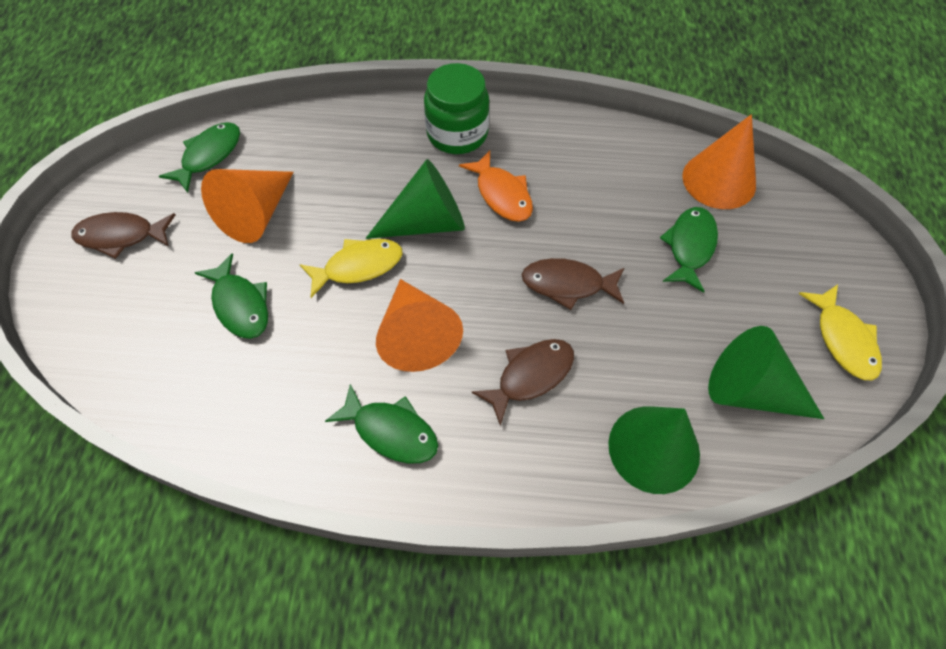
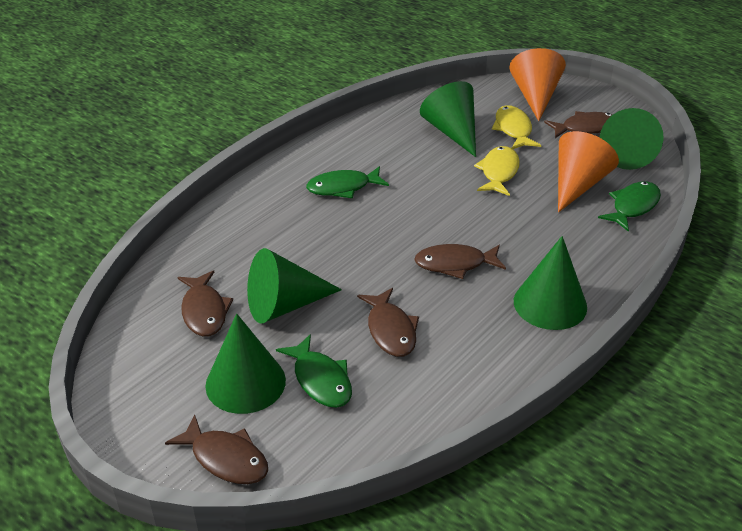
brown fish: [71,212,175,259] [471,339,574,426] [522,258,624,310] = 3 -> [165,414,268,484] [177,270,233,337] [357,288,419,357] [414,244,506,279] [544,111,613,138] = 5
green cone: [366,159,465,239] [608,406,700,494] [708,326,824,419] = 3 -> [205,313,286,414] [247,248,342,324] [420,81,476,157] [514,236,587,330] [600,108,664,170] = 5
green fish: [159,122,240,193] [195,253,268,339] [325,384,438,464] [660,207,718,293] = 4 -> [276,334,352,408] [306,166,389,198] [598,181,661,232] = 3
green jar: [424,63,489,154] = 1 -> none = 0
orange cone: [201,169,294,243] [376,279,463,372] [682,114,756,209] = 3 -> [509,48,566,121] [558,131,619,213] = 2
orange fish: [459,151,533,222] = 1 -> none = 0

